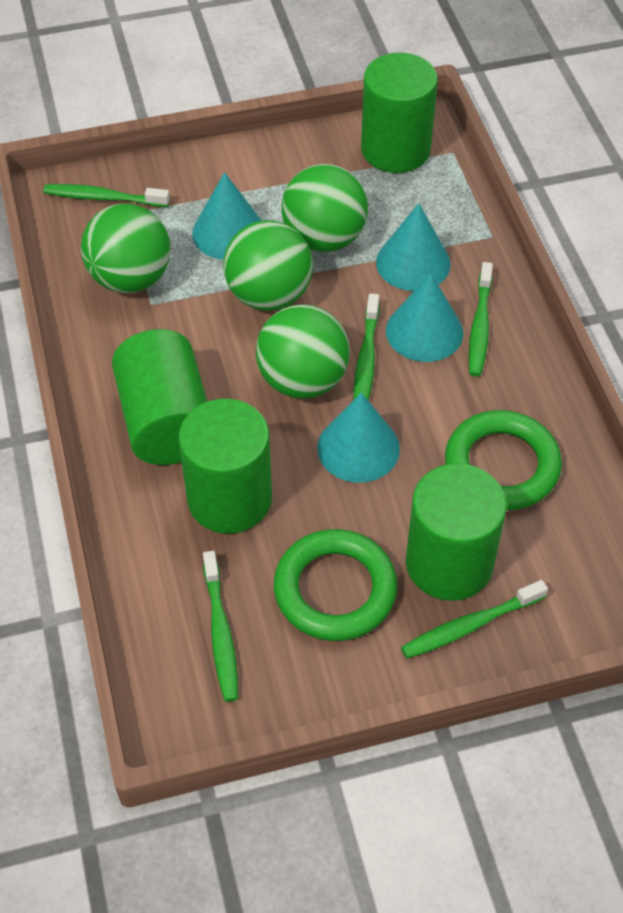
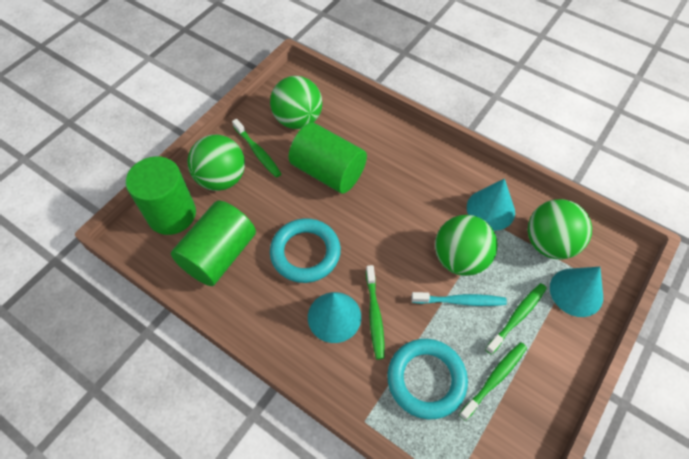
green cylinder: [112,329,207,465] [179,399,272,534] [361,53,438,173] [406,463,507,601] = 4 -> [126,156,196,235] [171,201,256,286] [289,123,367,194] = 3
green ring: [274,529,397,641] [445,410,562,510] = 2 -> none = 0
green toothbrush: [43,184,170,207] [203,551,238,702] [353,293,379,401] [401,580,548,659] [469,262,493,377] = 5 -> [232,119,281,178] [366,265,384,360] [459,342,527,421] [485,283,547,355] = 4
turquoise cone: [192,172,262,260] [317,393,400,483] [376,203,451,291] [386,273,463,362] = 4 -> [308,292,361,343] [467,179,515,231] [550,267,603,317] = 3
turquoise ring: none = 0 -> [270,218,341,283] [387,339,468,419] = 2
turquoise toothbrush: none = 0 -> [411,292,507,306] = 1

